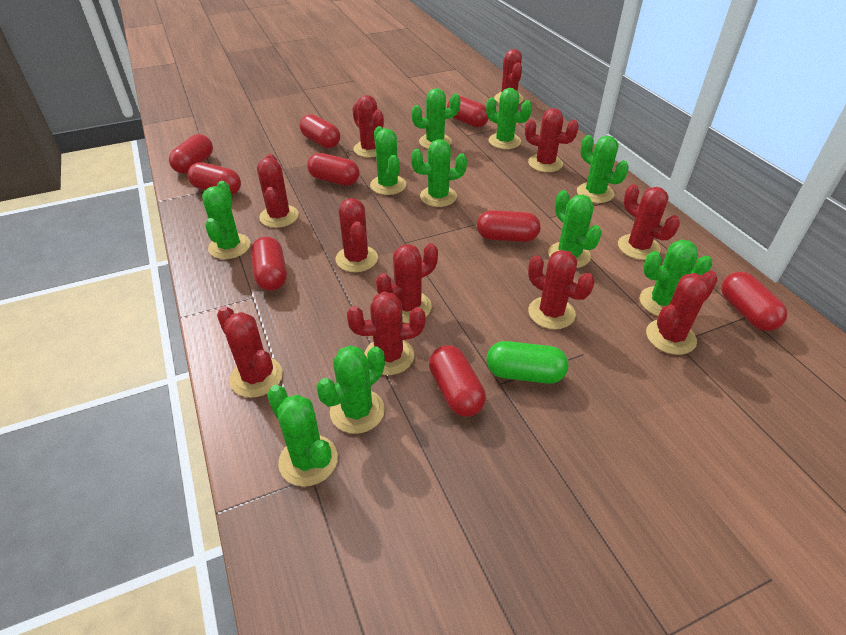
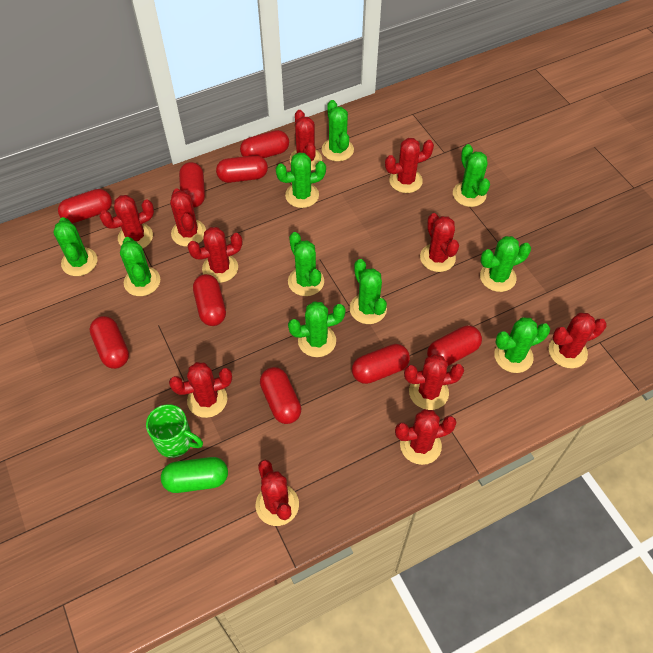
green mug: none = 0 -> [146,404,203,458] = 1

